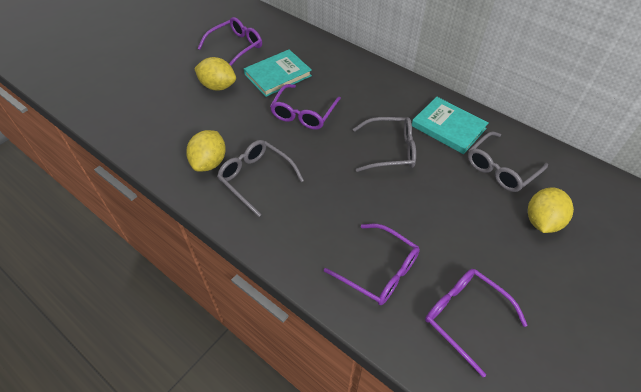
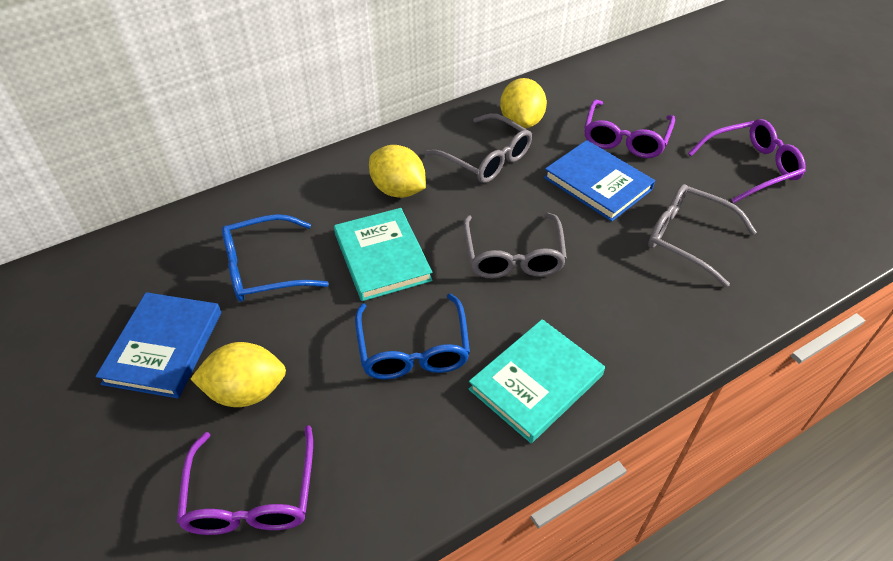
blue book: none = 0 -> [95,292,221,399] [544,140,655,222] = 2
blue glasses: none = 0 -> [222,214,329,302] [355,294,470,379] = 2
purple glasses: [197,17,262,66] [270,84,341,130] [324,224,420,305] [425,269,527,377] = 4 -> [177,425,313,535] [584,99,675,158] [688,119,805,203] = 3

